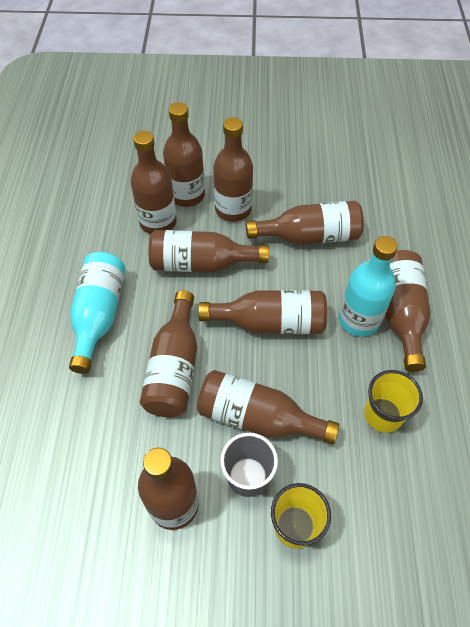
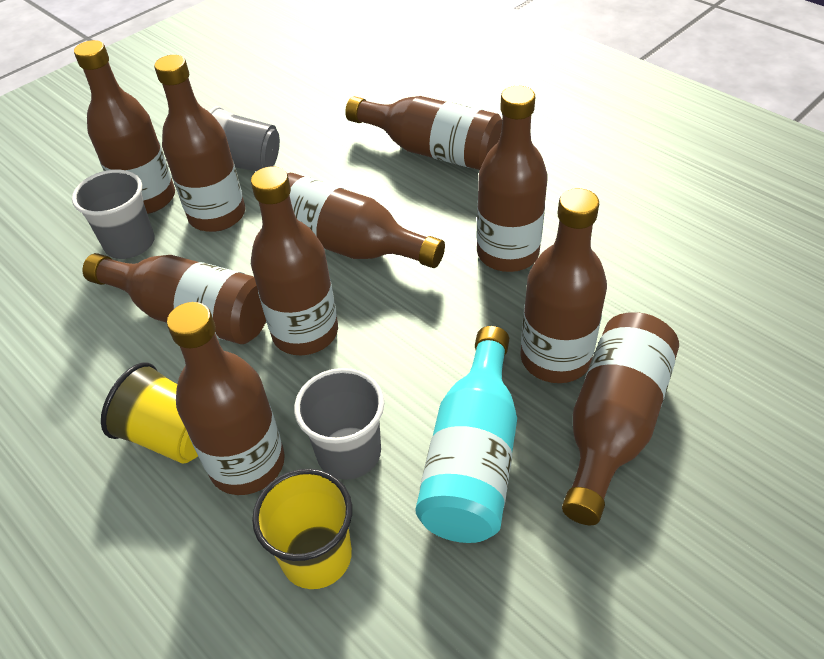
grey cup: [220,433,278,497] = 1 -> [72,170,155,259] [209,106,280,171] [294,368,384,480] = 3
turquoise bottle: [69,252,125,374] [339,236,398,337] = 2 -> [415,326,517,543] = 1

